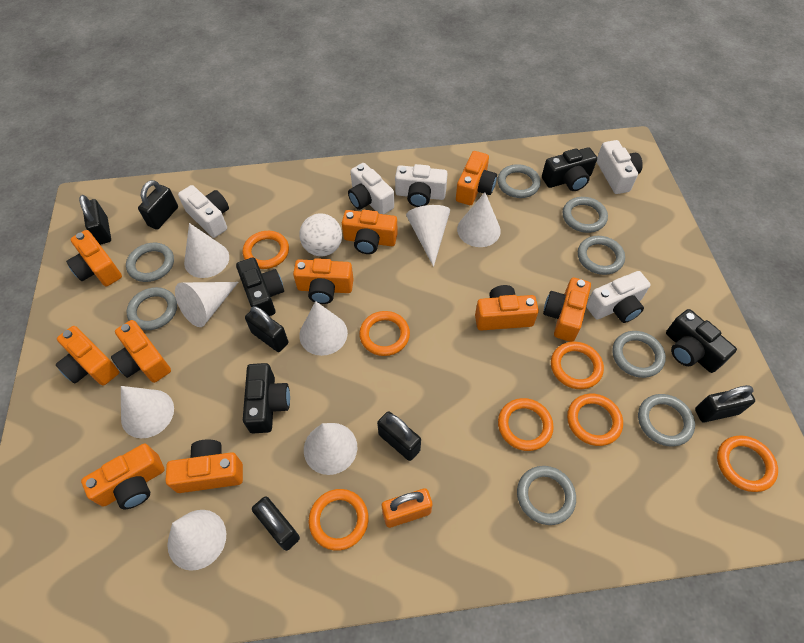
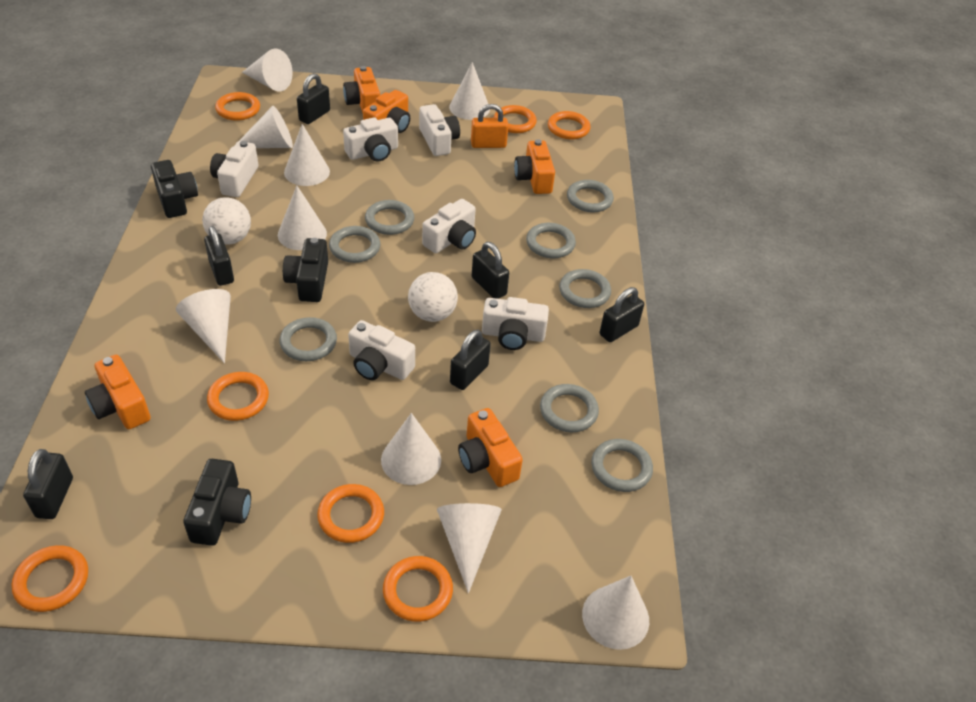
black camera: [236,257,284,316] [243,363,290,433] [542,147,597,191] [666,309,737,373] = 4 -> [151,160,198,218] [183,459,251,546] [283,238,328,302] = 3
orange camera: [56,326,119,385] [66,230,122,286] [81,444,164,509] [111,320,171,383] [166,440,243,493] [293,258,353,304] [342,210,398,254] [456,151,497,205] [475,285,539,331] [543,278,591,342] = 10 -> [85,355,151,429] [343,66,380,113] [363,90,410,133] [458,408,523,487] [514,139,555,194] = 5
white ball: [299,213,342,256] = 1 -> [202,197,251,245] [408,272,458,322] = 2
white camera: [178,185,229,238] [348,163,394,214] [395,164,448,207] [586,271,650,323] [596,140,643,194] = 5 -> [210,141,258,197] [343,117,398,162] [348,320,415,380] [419,104,460,156] [422,199,476,253] [482,297,549,350] = 6
white cone: [121,386,174,438] [167,510,226,570] [175,282,239,327] [184,223,229,278] [299,301,348,356] [304,423,358,475] [406,205,450,267] [457,192,501,247] = 8 -> [176,289,231,364] [234,106,293,148] [242,49,293,92] [278,186,327,250] [284,124,330,186] [381,413,441,485] [437,503,502,593] [449,62,490,120] [582,576,649,650] = 9

